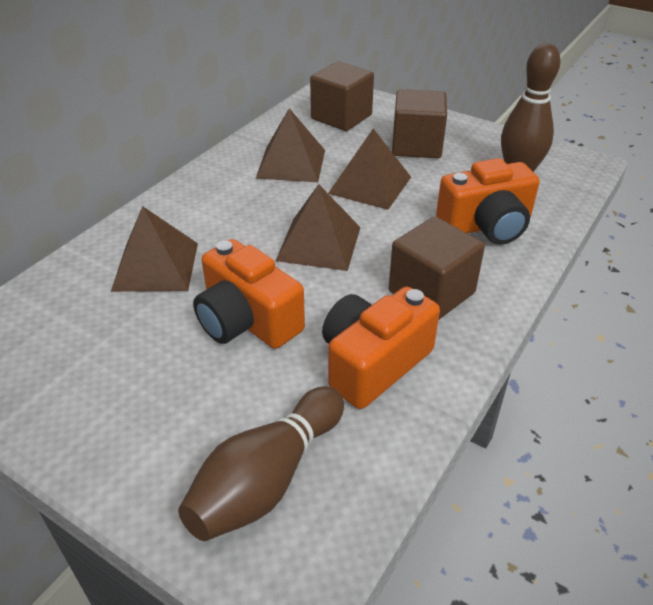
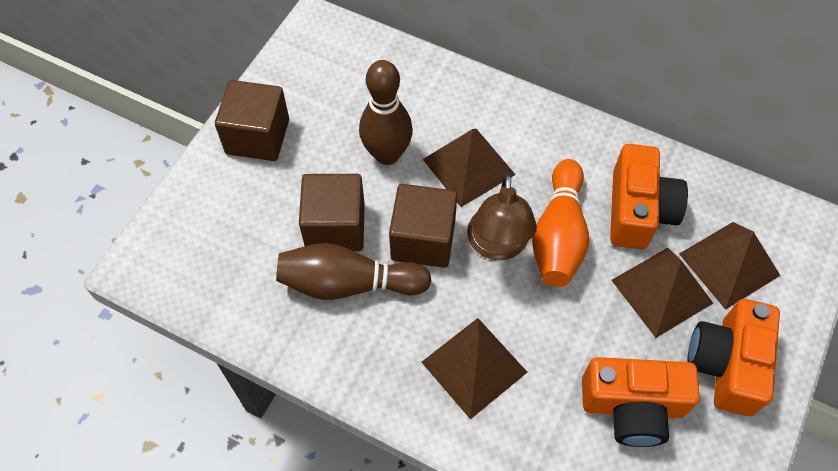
brown lamp: none = 0 -> [467,173,537,260] = 1
orange bowling pin: none = 0 -> [532,159,589,287] = 1

